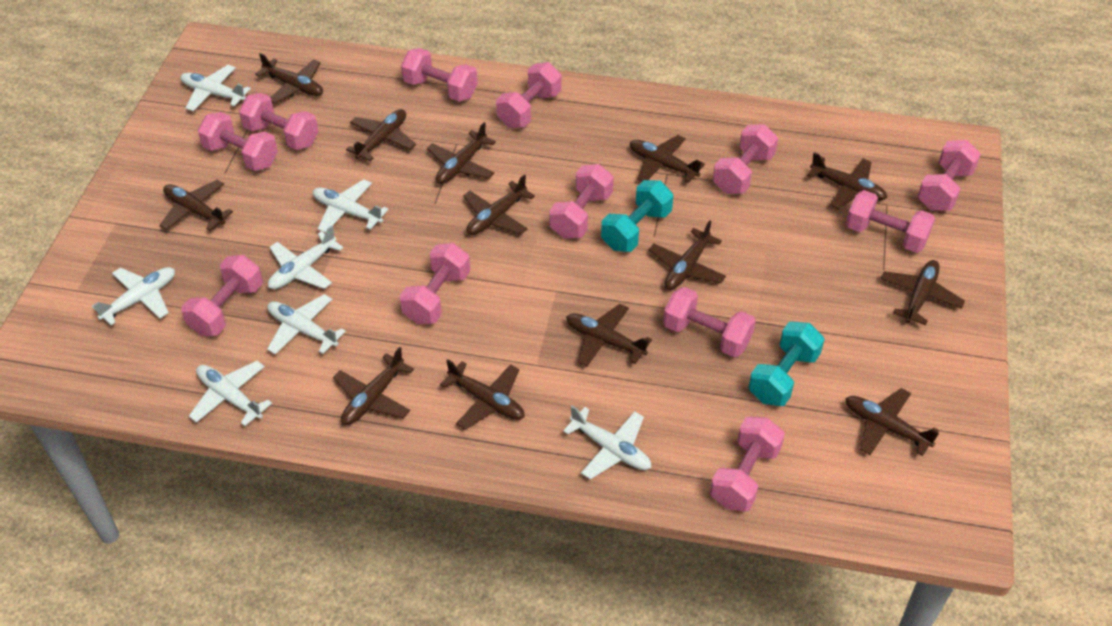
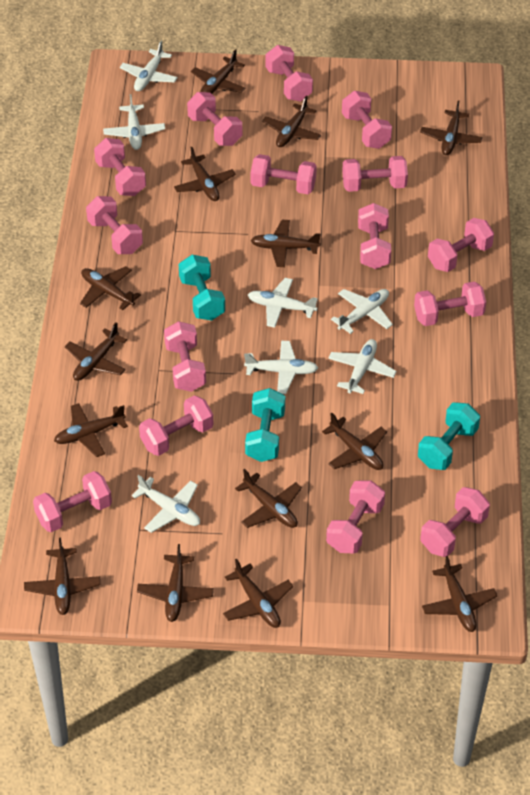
brown plane: [159,180,233,231] [255,53,323,104] [333,347,414,425] [346,109,416,161] [427,122,496,184] [440,359,524,430] [463,174,535,235] [566,304,652,367] [630,135,705,183] [649,220,726,290] [807,152,887,209] [845,388,939,456] [881,260,965,325] = 13 -> [24,538,101,615] [54,403,128,457] [65,322,127,381] [80,266,141,310] [137,544,214,622] [174,147,236,201] [191,49,245,94] [223,558,293,628] [235,469,302,528] [251,220,321,267] [262,96,321,147] [322,413,387,470] [420,100,482,155] [422,556,497,632] = 14
pink dumbbell: [181,255,263,336] [197,112,278,171] [239,93,318,150] [400,243,470,324] [401,48,478,102] [496,62,562,128] [549,164,614,239] [663,287,756,357] [710,417,785,511] [713,124,778,194] [846,190,935,253] [917,140,981,211] = 12 -> [33,471,112,532] [86,196,143,254] [94,138,146,196] [139,395,213,456] [164,321,206,392] [187,92,242,146] [251,154,317,194] [266,45,313,101] [326,480,385,553] [342,91,392,149] [342,156,408,192] [358,203,391,269] [414,281,486,326] [420,487,490,557] [428,218,494,272] = 15
turquoise dumbbell: [601,180,673,252] [749,322,825,406] = 2 -> [179,255,225,321] [245,388,285,462] [418,402,480,470] = 3

